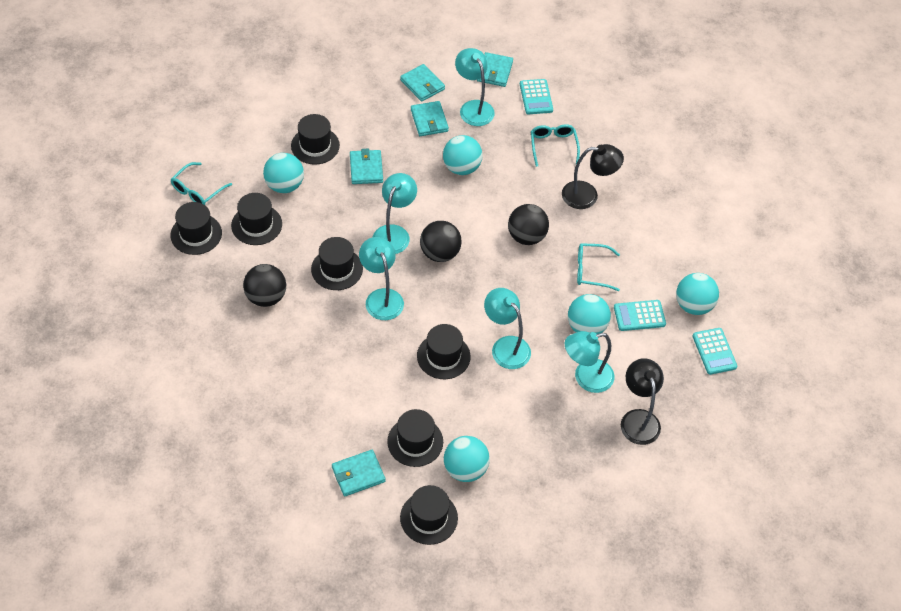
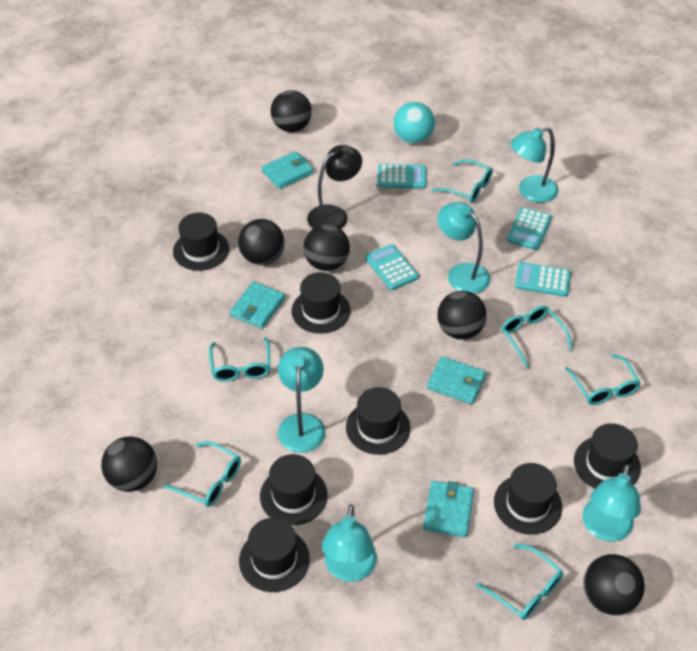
black ball: [243,264,286,307] [420,221,462,262] [508,204,549,245] = 3 -> [101,436,157,492] [238,219,285,265] [271,90,312,132] [304,224,350,271] [437,290,487,340] [583,554,645,615] = 6
black lamp: [562,144,624,209] [621,358,664,445] = 2 -> [307,145,362,229] = 1
turquoise ball: [263,153,304,193] [443,135,483,175] [444,436,490,482] [568,294,611,334] [676,273,719,315] = 5 -> [393,102,435,144] = 1
turquoise calculator: [520,79,553,114] [614,300,666,331] [693,328,737,375] = 3 -> [365,244,419,290] [378,164,426,189] [507,207,552,250] [515,262,571,297] = 4
turquoise glasses: [171,162,232,205] [531,124,580,167] [577,243,620,291] = 3 -> [163,441,241,507] [209,337,270,382] [432,159,493,203] [476,544,563,620] [501,306,572,368] [565,354,641,405] = 6
turquoise wallet: [332,450,385,497] [350,149,383,184] [400,64,445,102] [411,101,449,136] [477,52,513,87] = 5 -> [230,282,285,329] [262,151,314,189] [423,481,474,537] [427,356,486,404] = 4

